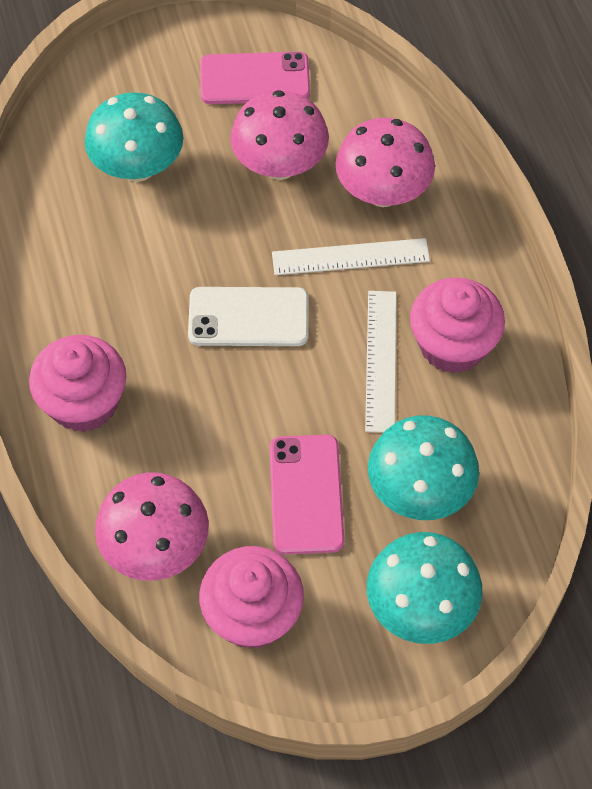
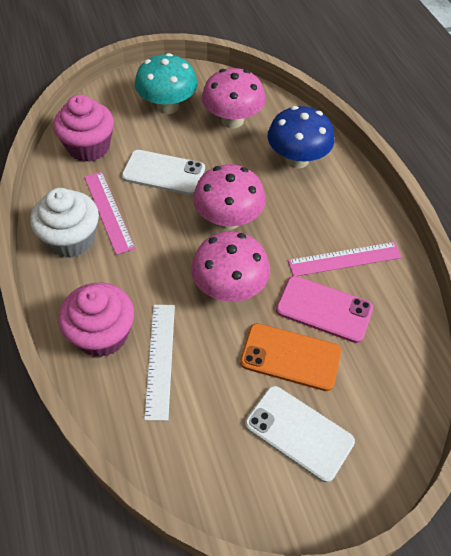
blue mushroom: none = 0 -> [268,106,334,169] = 1
orange phone: none = 0 -> [240,323,341,391] = 1
pink cupcake: [29,335,127,432] [199,546,304,649] [410,277,505,373] = 3 -> [53,95,114,162] [58,282,134,357] = 2
pink phone: [200,52,310,104] [270,435,345,554] = 2 -> [276,276,373,343] = 1
pink ruler: none = 0 -> [84,172,135,255] [288,242,402,276] = 2
turquoise mushroom: [85,93,183,182] [367,532,483,644] [368,415,479,520] = 3 -> [135,53,198,114] = 1
white cupcake: none = 0 -> [30,188,99,258] = 1
white phone: [188,287,308,346] = 1 -> [122,150,205,195] [245,386,355,483] = 2
white ruler: [272,238,430,275] [365,291,396,433] = 2 -> [144,305,175,421] = 1

